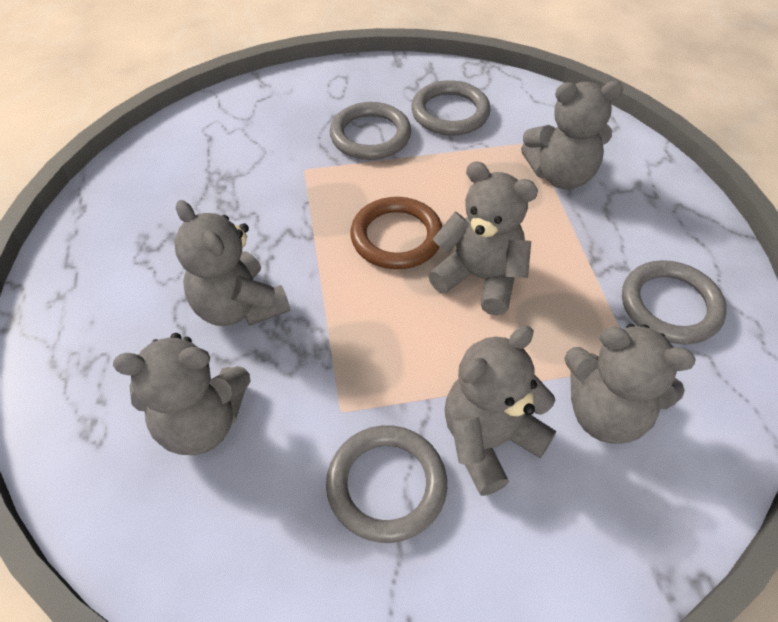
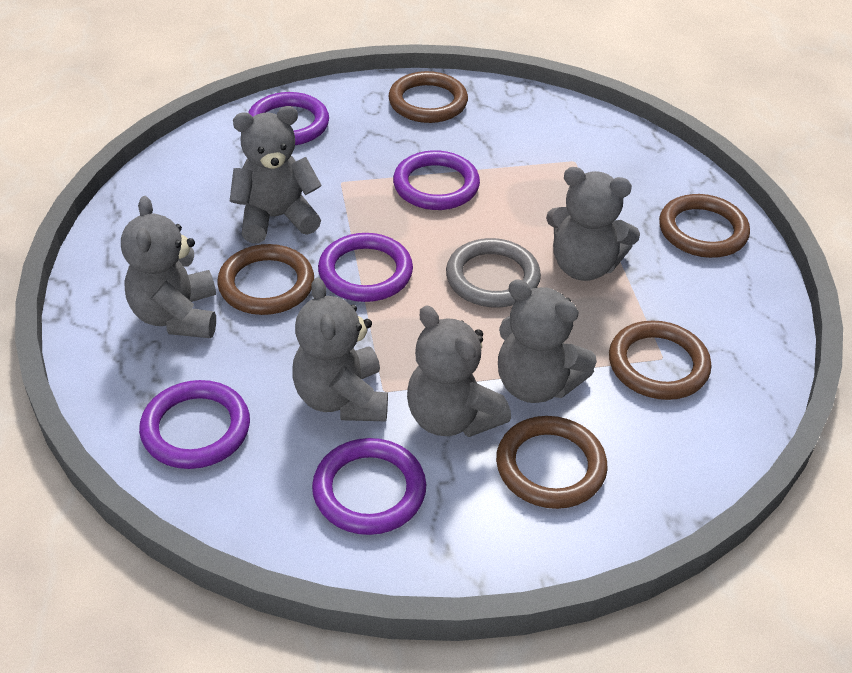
brown ring: [351,197,443,269] = 1 -> [217,244,314,315] [389,71,468,123] [496,416,608,509] [609,320,711,400] [659,194,750,258] = 5
grey ring: [326,425,447,543] [330,102,411,160] [411,80,491,135] [622,260,727,344] = 4 -> [446,238,541,307] = 1
purple ring: none = 0 -> [139,380,250,469] [248,92,329,145] [312,438,426,535] [318,233,413,302] [393,150,480,210] = 5

